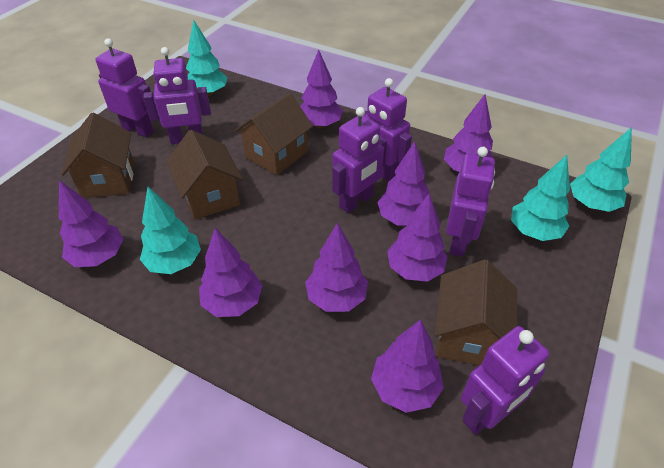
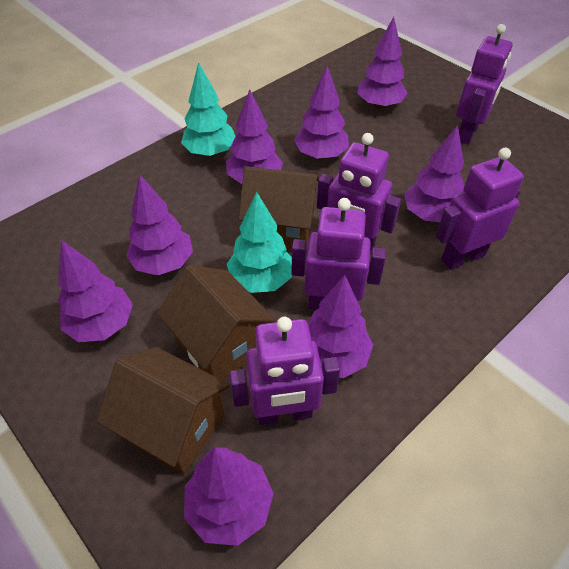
brown house: [61,113,134,198] [166,130,243,220] [235,93,313,175] [434,259,517,366] = 4 -> [96,347,230,475] [157,265,276,380] [238,166,320,251] = 3
purple robot: [95,38,153,137] [143,47,211,144] [332,107,387,213] [356,78,412,182] [446,147,495,257] [461,326,549,435] = 6 -> [230,317,340,425] [292,198,386,310] [317,133,401,254] [436,147,524,270] [456,24,513,144] = 5
turquoise tree: [140,187,201,274] [186,20,228,96] [511,155,570,241] [570,127,632,212] = 4 -> [181,62,236,157] [227,192,292,293] = 2

